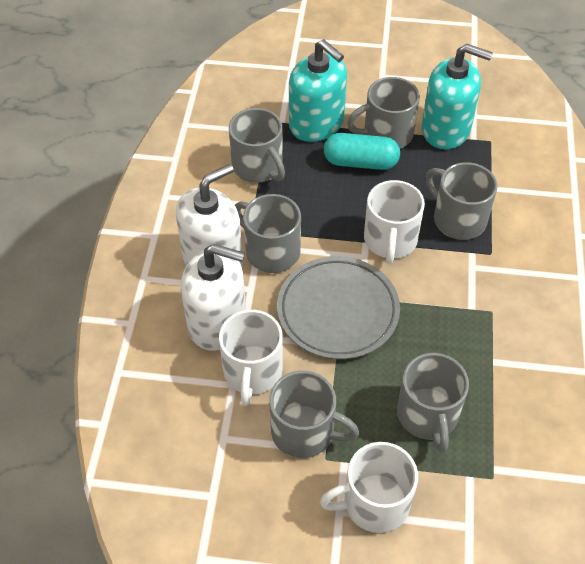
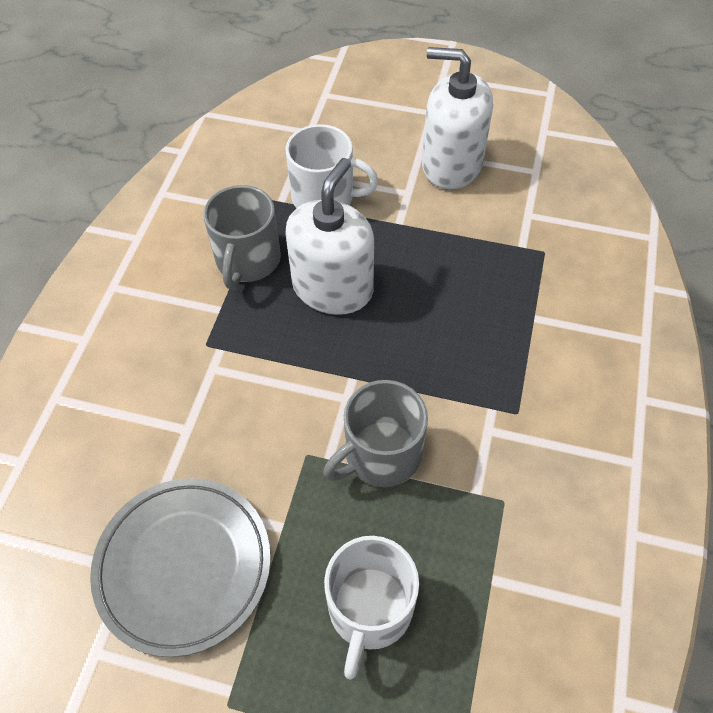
grey mug: [229,108,285,183] [235,194,301,273] [269,371,359,458] [347,77,420,148] [397,353,469,453] [425,162,497,240] = 6 -> [203,185,281,289] [324,380,428,487] = 2
turquoise capsule: [324,133,400,170] = 1 -> none = 0
turquoise soap dispenser: [289,39,347,142] [422,44,493,149] = 2 -> none = 0
white mug: [219,310,283,406] [320,442,418,533] [364,180,425,264] = 3 -> [285,124,379,208] [324,536,419,680] = 2

